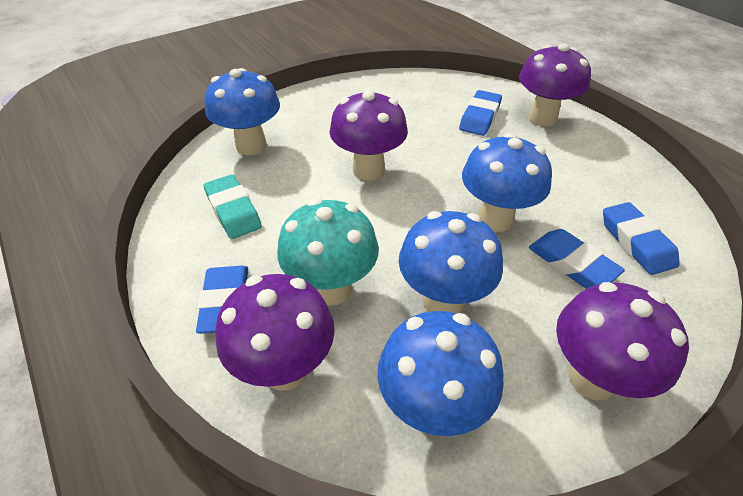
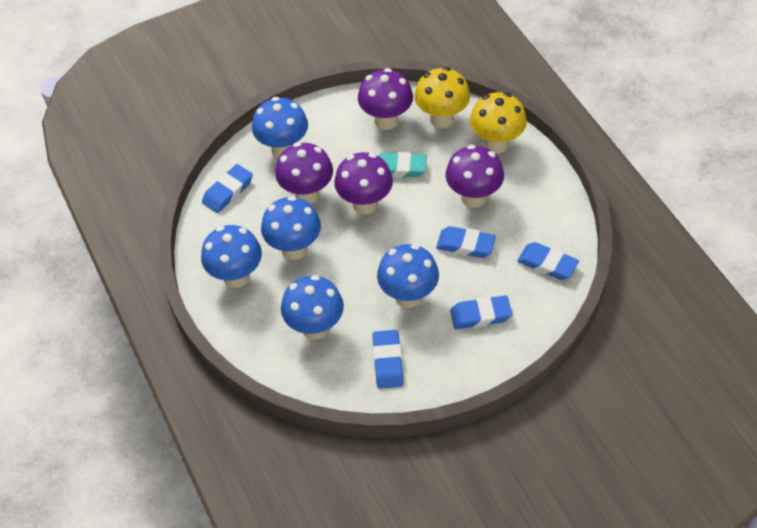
blue eraser: [196,266,248,334] [459,90,502,136] [529,229,625,289] [603,202,680,275] = 4 -> [202,164,253,213] [372,330,404,389] [436,226,496,258] [450,295,512,329] [517,242,579,280] = 5
blue mushroom: [205,68,280,155] [377,311,504,436] [399,211,503,314] [462,133,552,232] = 4 -> [201,225,262,288] [252,97,308,158] [261,196,321,260] [281,275,344,340] [377,244,439,308] = 5
turquoise mushroom: [277,199,379,306] = 1 -> none = 0
yellow mushroom: none = 0 -> [414,67,470,129] [470,92,527,154] = 2

